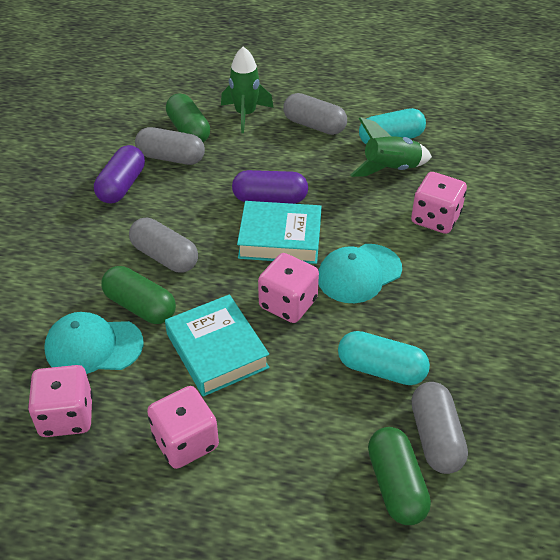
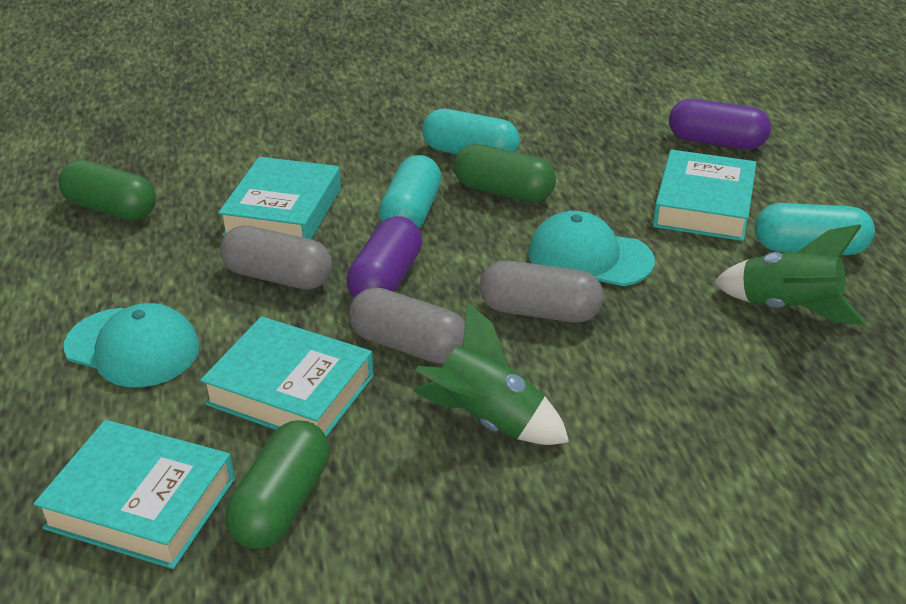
grey capsule: [129,218,198,273] [135,127,205,165] [283,93,347,135] [411,382,468,474] = 4 -> [220,225,332,290] [349,287,465,364] [479,260,603,323] = 3
pink dice: [28,365,93,437] [147,386,219,469] [258,253,319,323] [411,172,467,234] = 4 -> none = 0
turquoise book: [165,295,270,397] [237,201,321,264] = 2 -> [34,420,235,569] [200,316,374,437] [218,157,341,239] [653,150,756,241] = 4
turquoise capsule: [338,331,430,385] [359,108,426,144] = 2 -> [379,155,442,229] [422,109,520,154] [755,203,875,255] = 3

